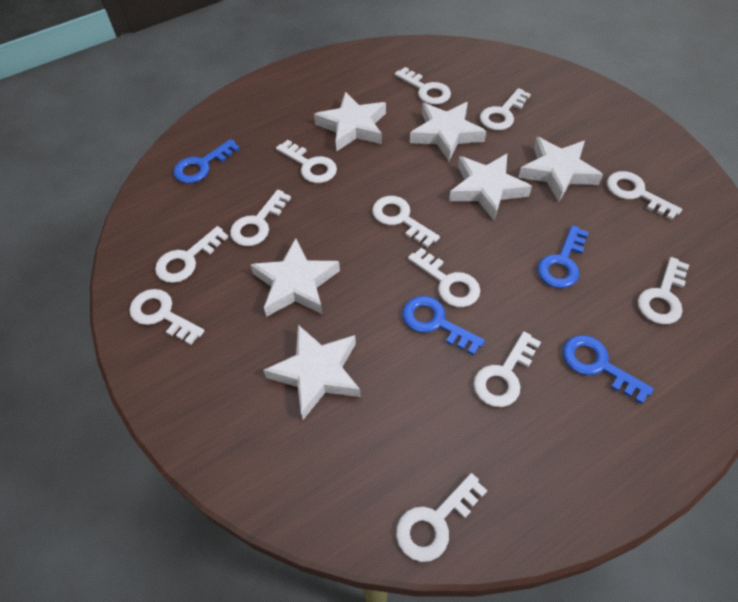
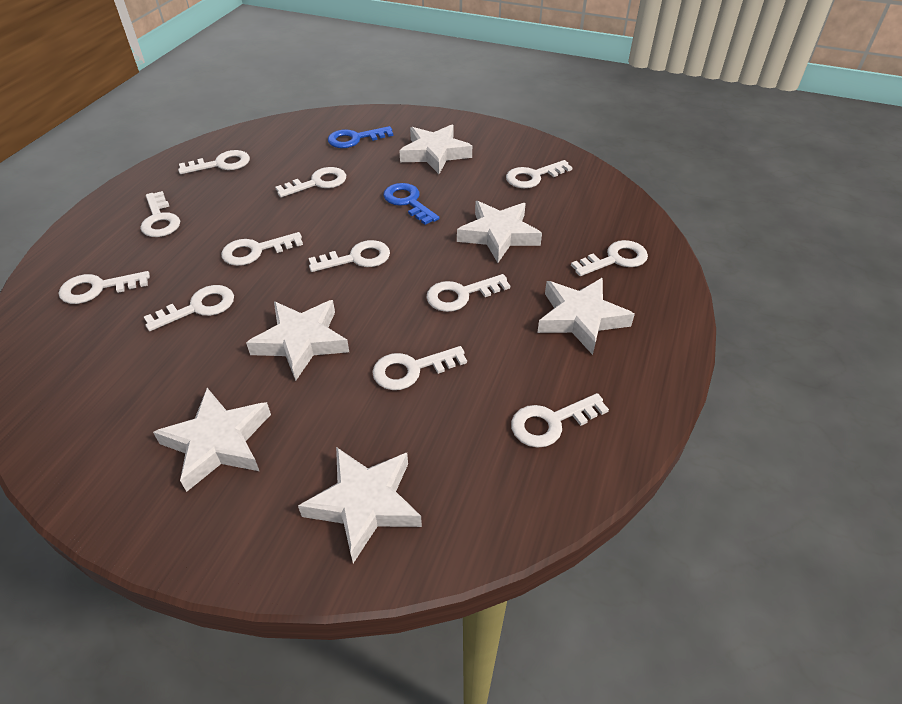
blue key: [173,139,240,184] [402,296,485,355] [537,225,589,288] [563,335,654,404] = 4 -> [328,126,393,148] [383,183,439,225] = 2

